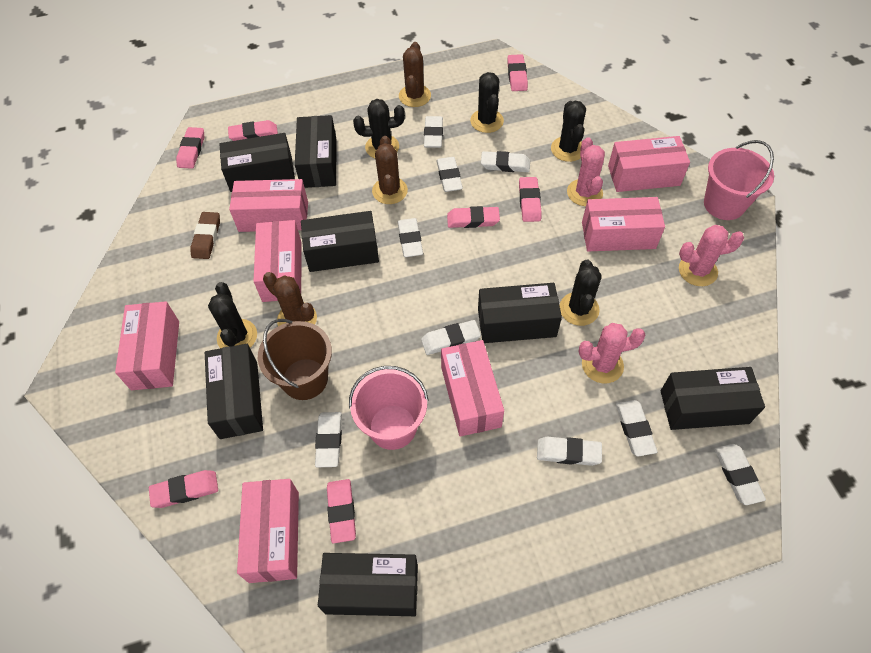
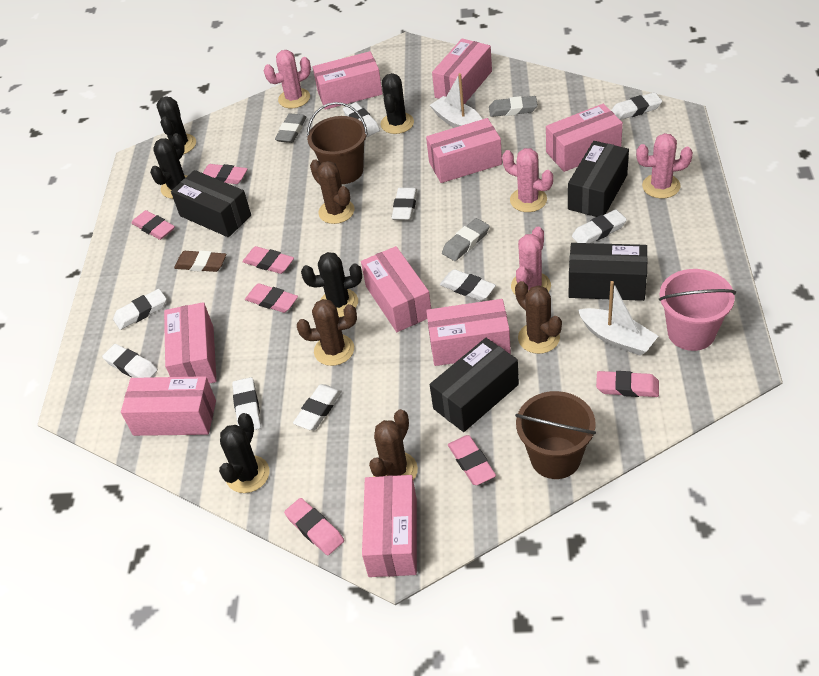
black box: [205,344,263,439] [220,133,295,192] [295,115,337,188] [301,211,379,272] [318,553,418,616] [478,283,562,343] [661,367,765,430] = 7 -> [171,170,251,237] [430,338,519,432] [568,141,629,217] [569,243,648,301] = 4
brown bucket: [258,319,332,400] = 1 -> [307,102,368,184] [515,391,596,479] = 2
brown cactus: [263,272,317,326] [372,136,408,204] [399,42,431,107] = 3 -> [297,299,357,366] [310,159,354,224] [369,409,418,480] [515,281,562,354] = 4
grey eraser: none = 0 -> [275,113,307,143] [442,218,489,261] [489,96,538,117] = 3
pink box: [115,301,179,390] [229,179,308,232] [237,479,299,583] [254,220,301,302] [441,340,504,437] [582,197,665,251] [608,136,690,192] = 7 -> [121,376,216,436] [164,302,217,384] [313,51,383,110] [361,246,431,332] [362,475,417,577] [426,118,502,183] [426,299,511,366] [432,39,492,104] [546,104,623,172] = 9
pink bucket: [349,366,429,450] [704,140,774,220] = 2 -> [659,269,736,351] = 1
pink cactus: [567,137,605,206] [578,323,646,383] [679,225,744,286] = 3 -> [264,50,311,108] [502,148,553,212] [511,227,551,295] [636,133,693,199] = 4
white boat: none = 0 -> [430,73,482,128] [578,281,658,356] = 2

